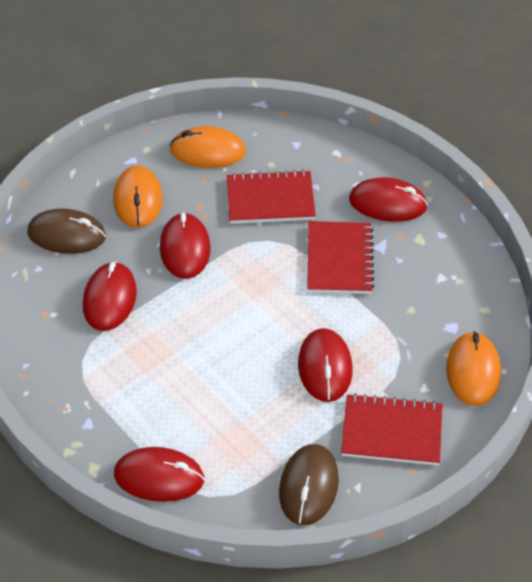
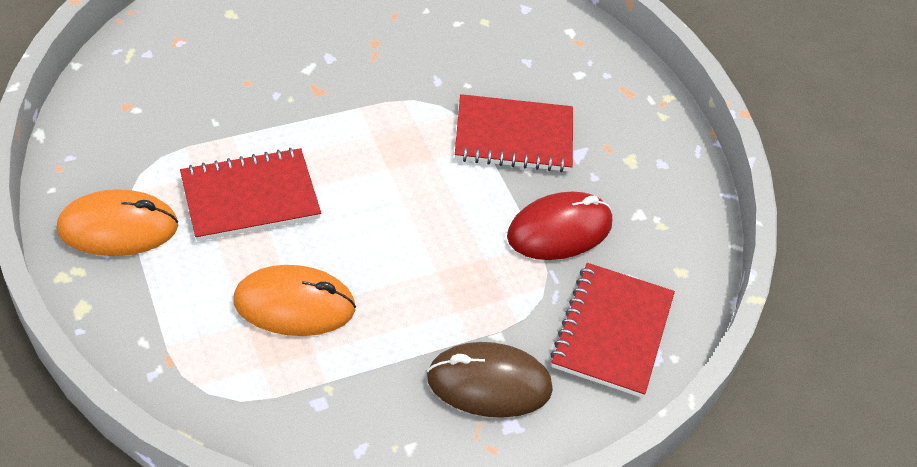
brown mouse: [27,208,106,254] [279,444,339,525] = 2 -> [427,342,553,418] = 1
orange mouse: [113,165,163,228] [170,126,246,168] [446,331,501,406] = 3 -> [57,189,178,256] [233,265,356,336] = 2
red mouse: [83,261,137,331] [114,447,205,502] [160,212,211,279] [298,328,353,402] [349,177,428,222] = 5 -> [507,192,612,260] = 1

